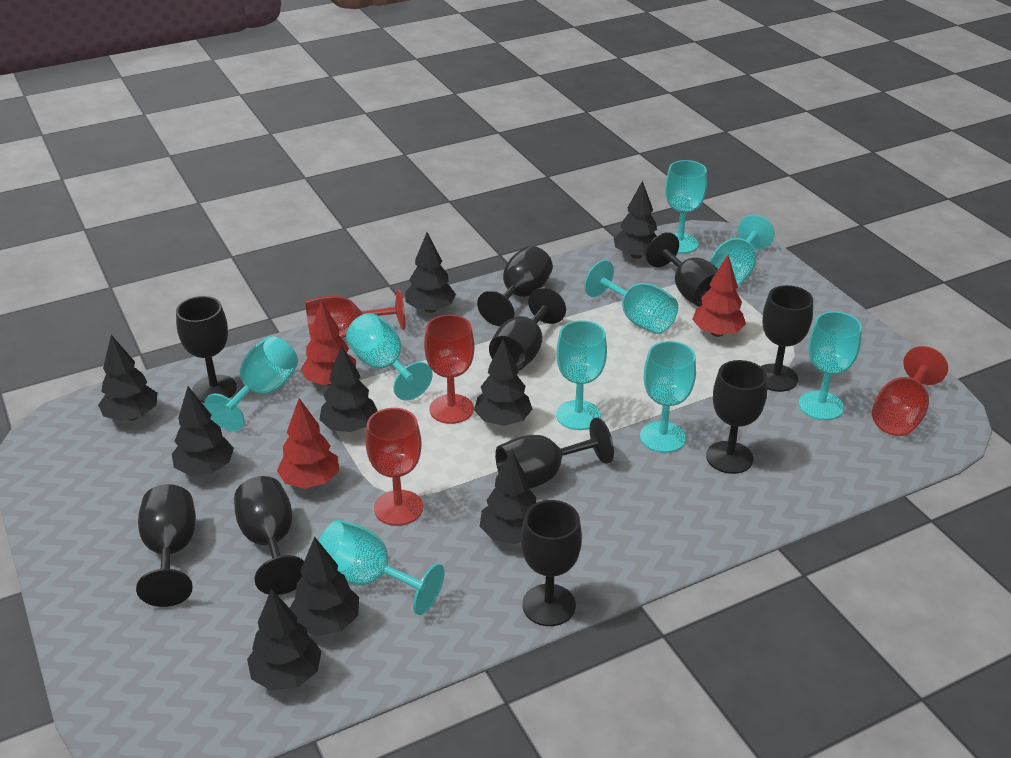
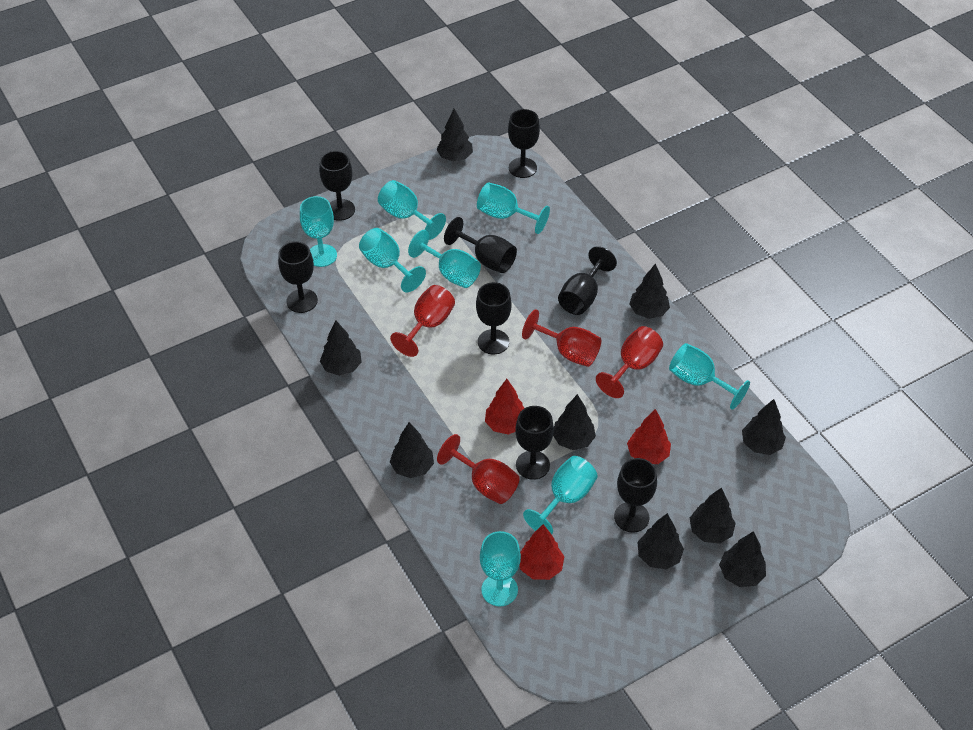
black goblet: [136,484,196,607] [176,296,237,403] [234,476,304,595] [477,246,553,326] [489,287,566,371] [495,418,614,489] [521,500,582,626] [646,232,718,307] [706,360,767,474] [761,285,813,392] = 10 -> [278,241,318,313] [319,151,355,221] [444,217,517,273] [476,282,511,354] [508,109,540,178] [515,406,554,480] [558,246,617,315] [614,458,657,532] = 8
turquoise goblet: [204,336,298,431] [319,519,445,615] [346,313,433,400] [556,320,607,430] [584,260,678,334] [640,341,696,453] [665,160,707,254] [710,215,775,285] [798,311,862,420] = 9 -> [300,196,337,267] [359,228,426,292] [378,180,446,240] [408,230,481,288] [477,182,550,234] [480,531,521,606] [523,456,598,534] [669,343,750,410] = 8

